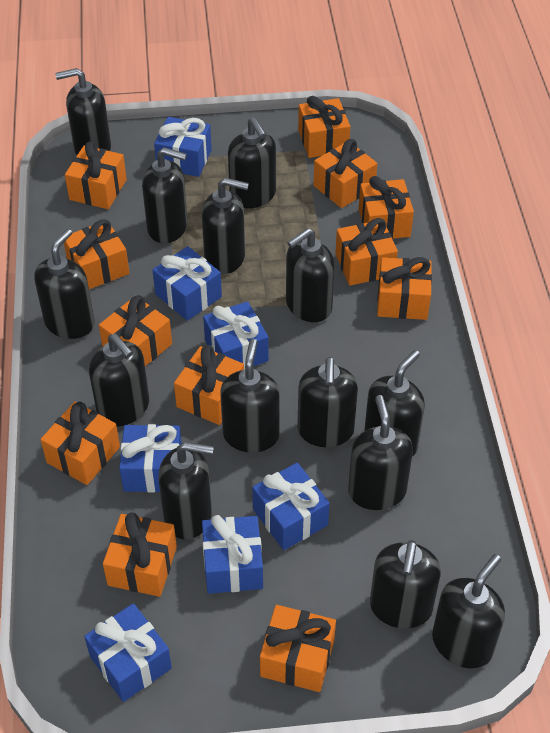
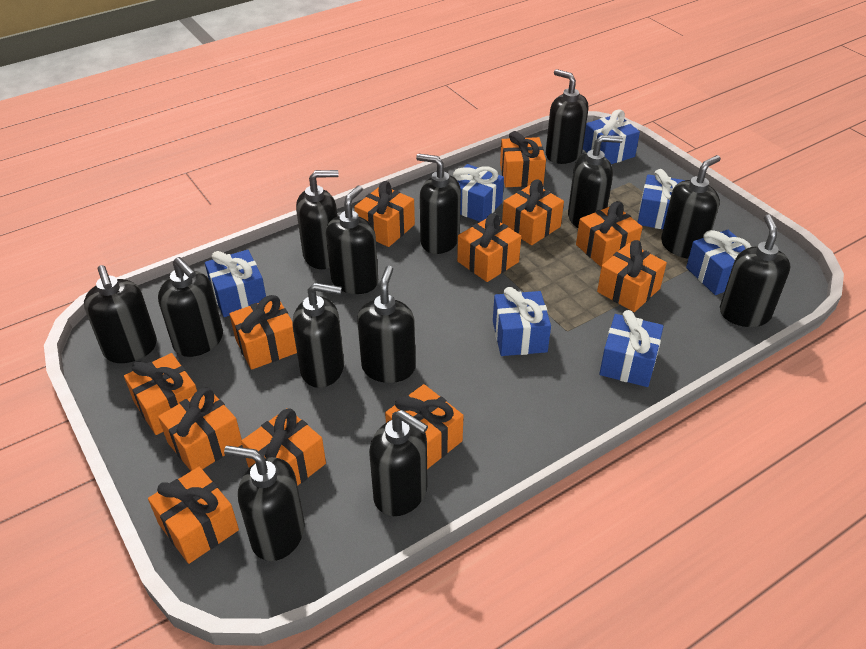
black soap dispenser: [34,229,95,339] [55,68,111,155] [89,333,149,427] [142,147,187,243] [158,442,214,540] [202,178,249,274] [220,339,280,453] [228,117,276,208] [286,228,335,322] [297,357,358,447] [348,395,413,510] [364,350,425,457] [370,540,441,629] [432,554,505,668] = 14 -> [84,265,157,363] [158,257,223,357] [224,446,305,561] [292,283,344,388] [296,170,339,269] [326,185,378,294] [357,266,416,383] [369,410,428,516] [416,154,461,254] [546,69,588,164] [568,135,623,228] [661,155,721,259] [720,214,790,327] = 13

